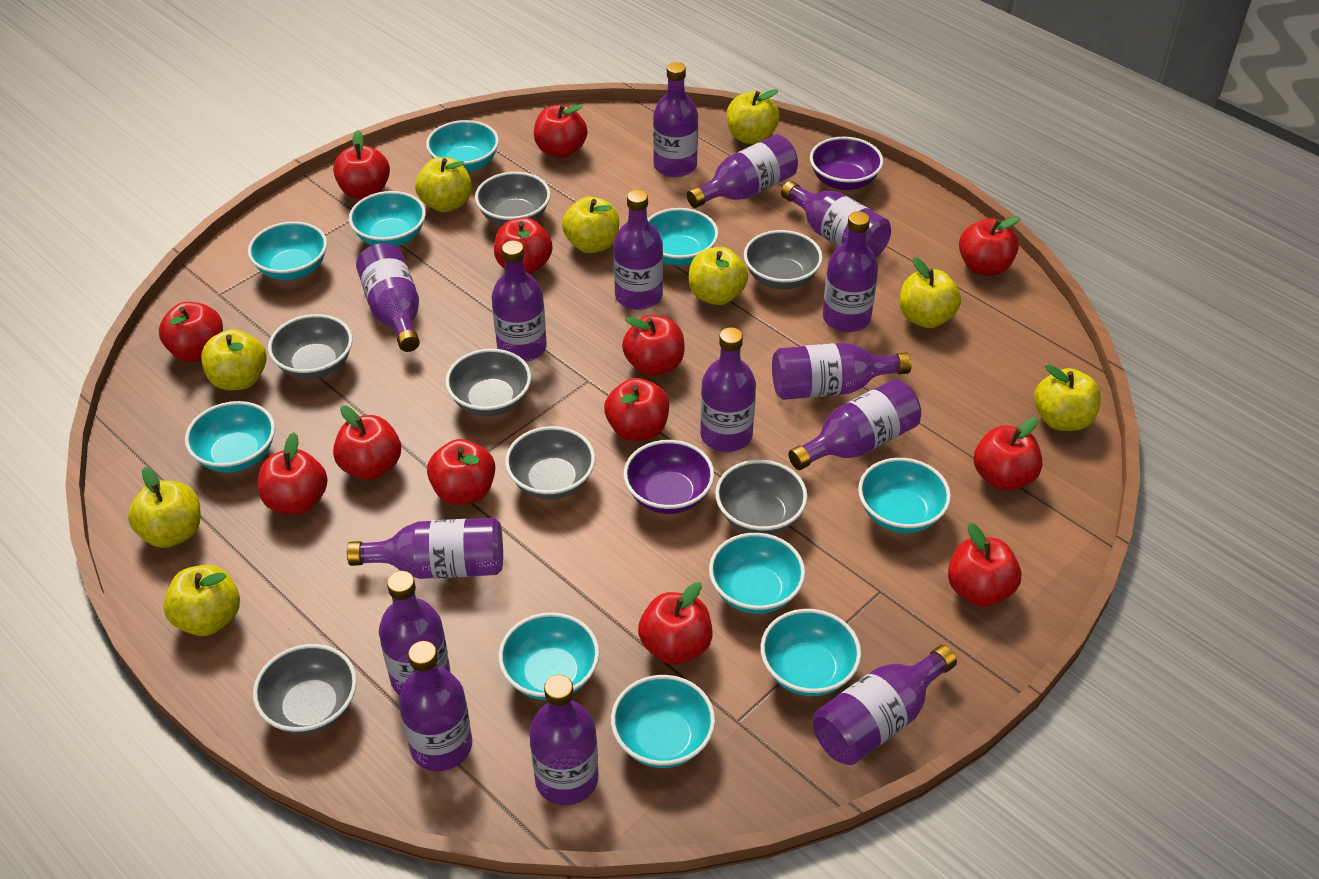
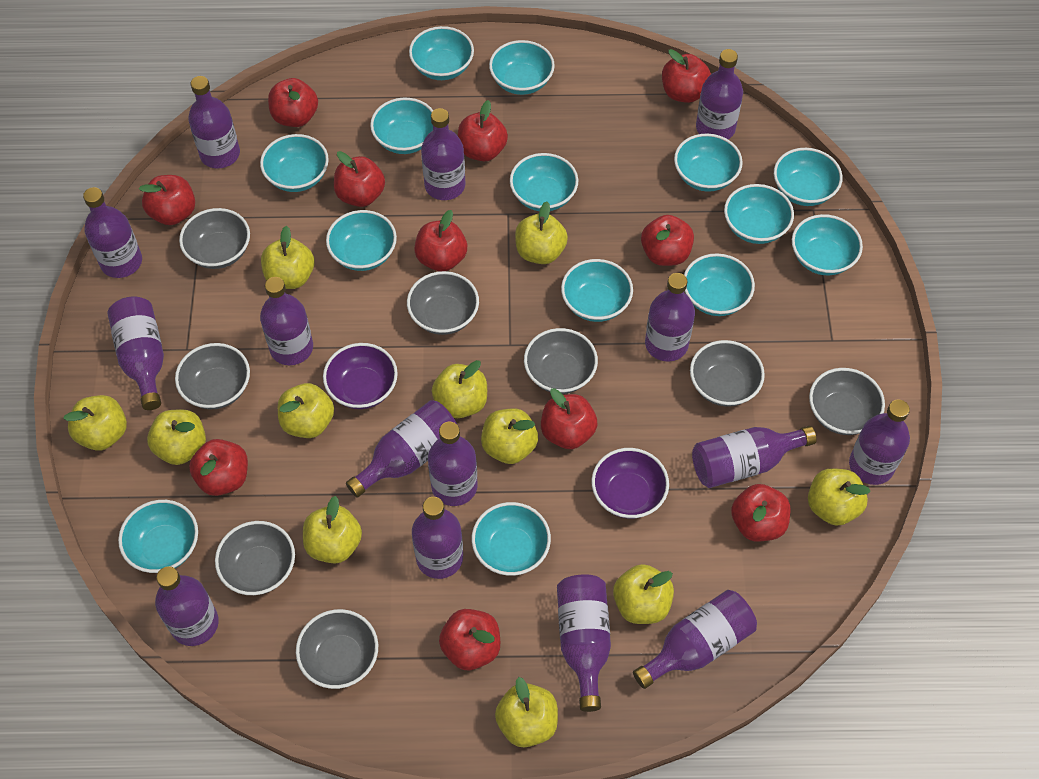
grey bowl: [253,644,357,734] [268,314,353,379] [445,349,531,416] [475,172,551,226] [505,426,595,500] [715,460,808,535] [744,230,823,289] = 7 -> [175,343,250,409] [179,208,250,269] [215,521,295,595] [296,609,378,689] [407,271,479,335] [524,328,598,394] [690,340,765,407] [809,368,885,435] = 8
red apple: [159,302,223,362] [258,432,328,514] [333,130,390,199] [333,405,401,480] [427,439,495,505] [494,218,552,274] [534,104,587,158] [604,378,669,441] [622,315,685,376] [638,582,713,665] [948,523,1022,607] [959,216,1020,276] [974,417,1042,491] = 13 -> [139,175,195,225] [189,439,248,496] [268,78,318,127] [334,151,385,207] [414,210,467,272] [439,609,500,670] [458,100,508,161] [541,388,597,449] [641,215,694,266] [662,49,711,103] [731,484,790,542] = 11
turquoise bowl: [185,401,275,473] [248,221,327,280] [349,191,426,247] [426,120,499,173] [498,612,599,700] [611,675,715,768] [648,208,719,266] [709,533,805,614] [760,609,861,696] [858,458,951,533] = 10 -> [118,500,198,573] [260,134,329,192] [326,210,397,271] [370,98,433,154] [409,26,474,80] [472,502,551,576] [489,40,555,95] [510,153,578,211] [561,259,633,322] [674,134,743,192] [684,253,755,316] [724,184,794,244] [774,148,843,206] [792,214,863,275] = 14
yellow apple: [128,467,201,548] [164,565,240,636] [201,329,267,390] [415,157,472,213] [562,197,619,253] [689,247,748,305] [727,89,780,144] [900,257,961,328] [1034,365,1101,431] = 9 -> [63,395,127,451] [147,409,206,465] [261,226,315,289] [278,383,334,438] [303,496,362,564] [432,360,487,418] [481,409,538,464] [495,677,558,747] [515,202,568,264] [613,564,674,624] [808,468,871,526] = 11

